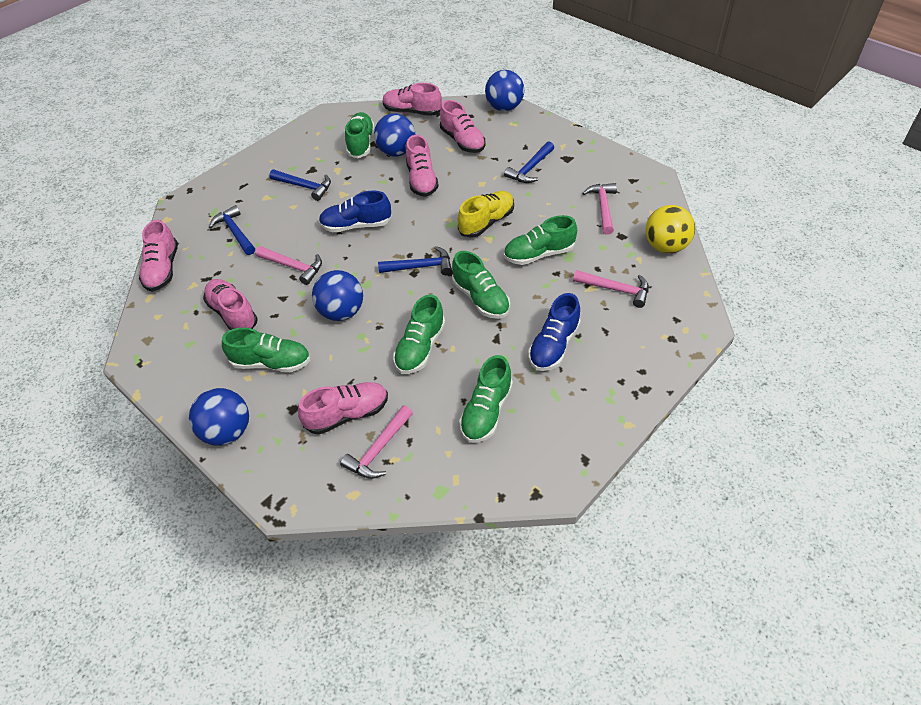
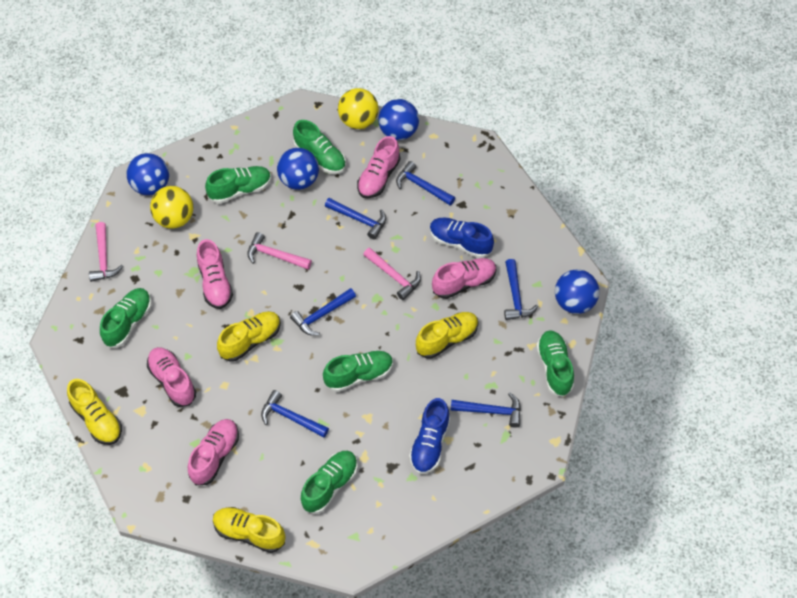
blue hammer: [209,205,255,255] [269,170,331,201] [378,246,452,275] [504,141,554,183] = 4 -> [261,390,329,438] [290,288,356,336] [325,198,386,240] [396,161,455,206] [451,392,521,428] [504,259,538,320] = 6
pink hammer: [255,246,322,285] [340,405,413,479] [573,270,649,308] [582,183,617,235] = 4 -> [89,222,123,282] [247,232,312,270] [363,248,421,300] = 3
pink shoe: [139,220,178,291] [203,279,258,330] [298,382,388,434] [383,83,442,116] [406,135,439,197] [440,100,485,153] = 6 -> [147,347,196,407] [188,419,239,485] [197,239,233,309] [357,136,400,198] [432,258,496,299] = 5
yellow ball: [645,205,695,253] = 1 -> [150,186,193,229] [338,88,378,129] = 2
yellow shoe: [458,191,514,238] = 1 -> [67,379,122,445] [213,507,285,553] [217,311,281,362] [416,312,479,359] = 4

